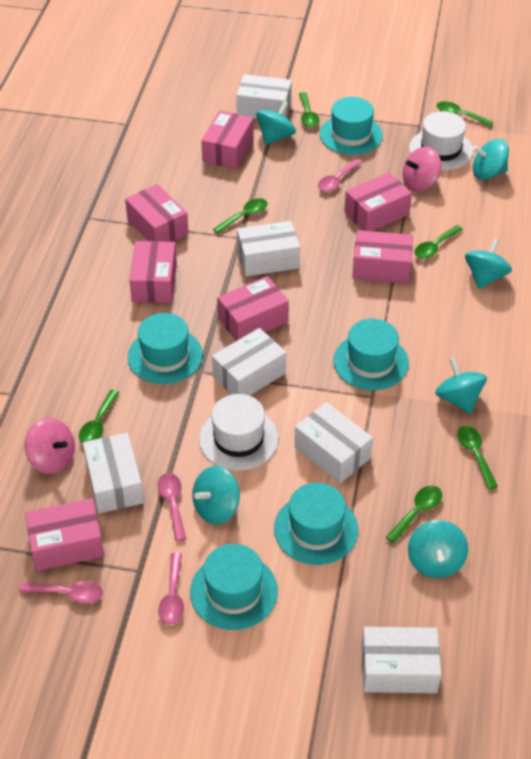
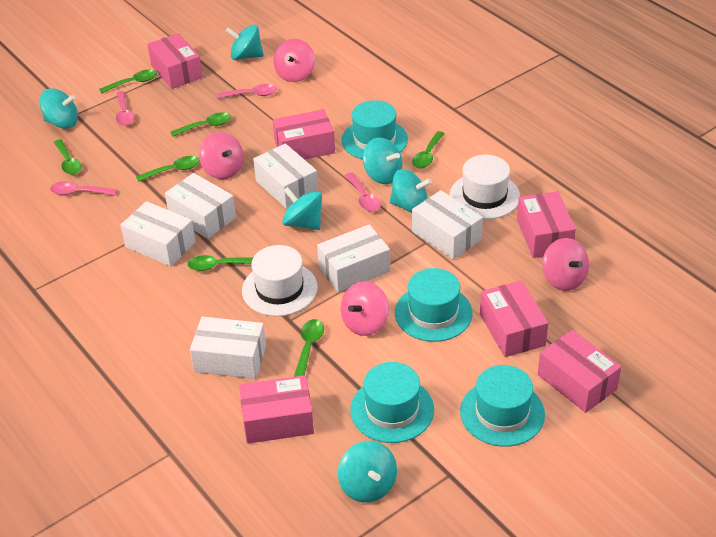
pink box: [25,498,104,571] [125,184,189,242] [129,241,177,303] [201,110,254,169] [217,276,289,341] [344,172,412,231] [352,230,413,284] = 7 -> [147,33,203,89] [239,375,314,444] [273,109,335,160] [480,280,548,357] [517,191,576,258] [538,330,621,413] = 6
pink spinning top: [25,418,75,474] [403,147,441,192] = 2 -> [199,132,244,179] [274,39,315,82] [341,281,389,336] [542,238,589,291] = 4
turquoise hat: [128,313,203,384] [190,544,278,630] [274,483,358,565] [320,97,383,155] [333,319,409,390] = 5 -> [341,100,408,160] [350,362,434,443] [395,268,472,342] [460,365,545,447] = 4

